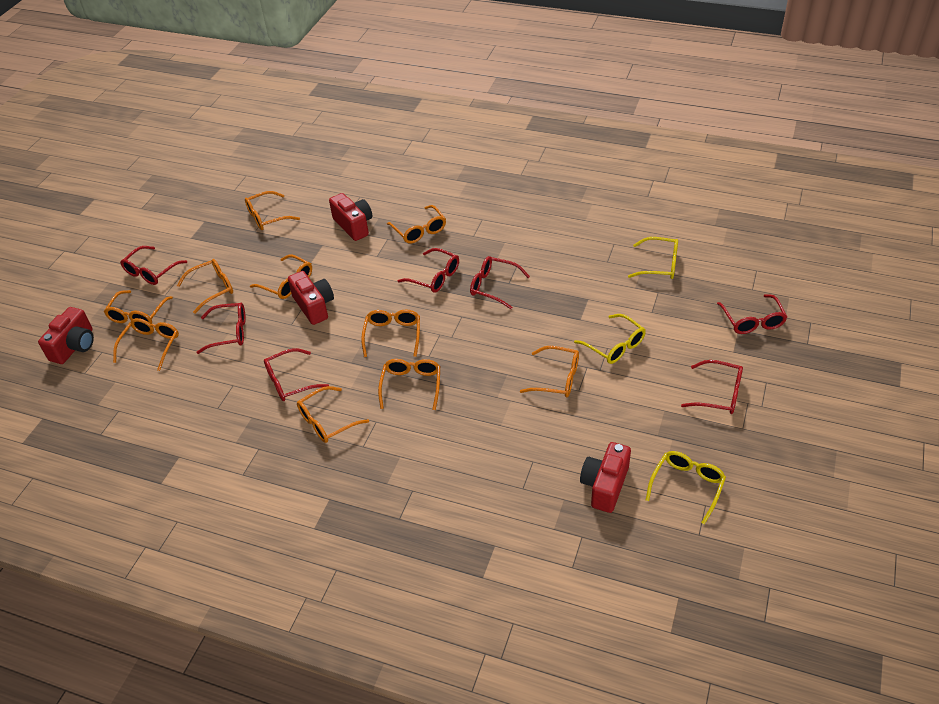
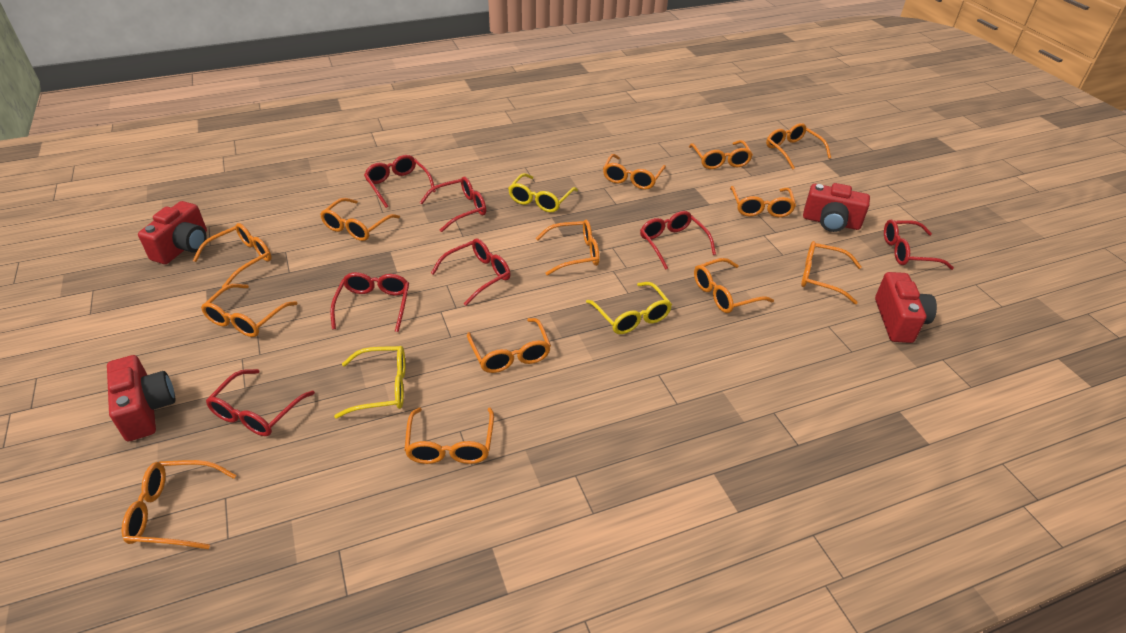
orange glasses: [104,290,173,324] [113,318,179,371] [177,259,233,314] [245,191,300,230] [250,255,312,299] [297,386,369,443] [361,310,420,357] [378,359,440,410] [387,205,446,244] [520,346,579,397] = 10 -> [122,460,236,549] [193,223,272,288] [201,284,298,337] [320,198,400,241] [404,408,494,464] [467,318,551,373] [536,220,599,276] [603,154,666,190] [689,140,753,169] [694,258,774,313] [730,186,796,217] [766,123,831,170] [801,241,862,304] = 13

